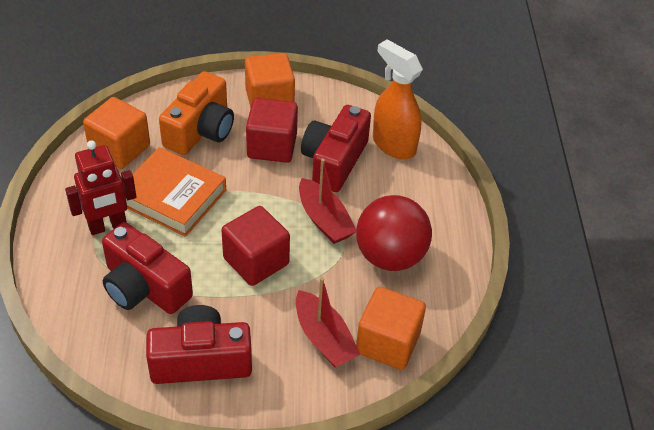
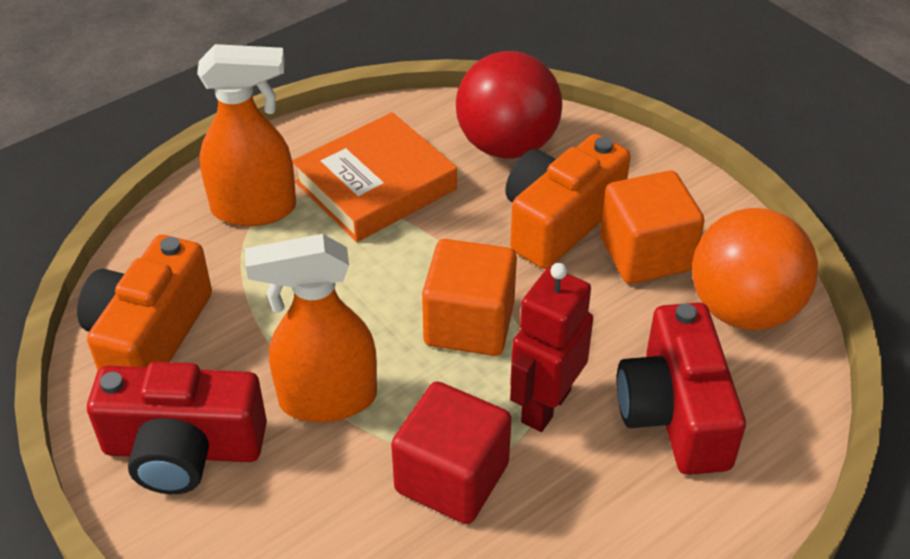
orange ball: none = 0 -> [692,208,818,331] = 1
orange camera: [159,71,234,155] = 1 -> [77,235,212,371] [505,134,631,269] = 2
orange cube: [83,97,150,169] [245,53,295,108] [356,287,426,370] = 3 -> [422,239,517,356] [600,171,704,284] = 2
orange spray bottle: [373,39,423,159] = 1 -> [197,44,296,226] [245,234,377,422] = 2
red boat: [296,277,360,367] [299,158,356,244] = 2 -> none = 0
red camera: [102,222,193,314] [146,305,252,384] [301,105,371,192] = 3 -> [87,362,267,494] [617,302,746,475] = 2
red cube: [221,206,290,286] [246,98,298,163] = 2 -> [391,381,512,524] = 1

